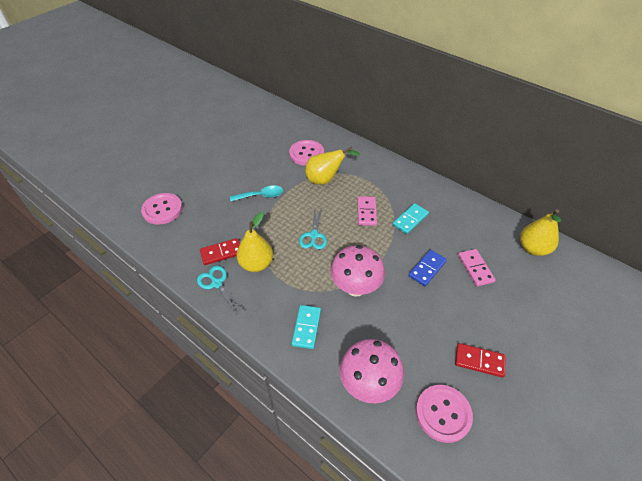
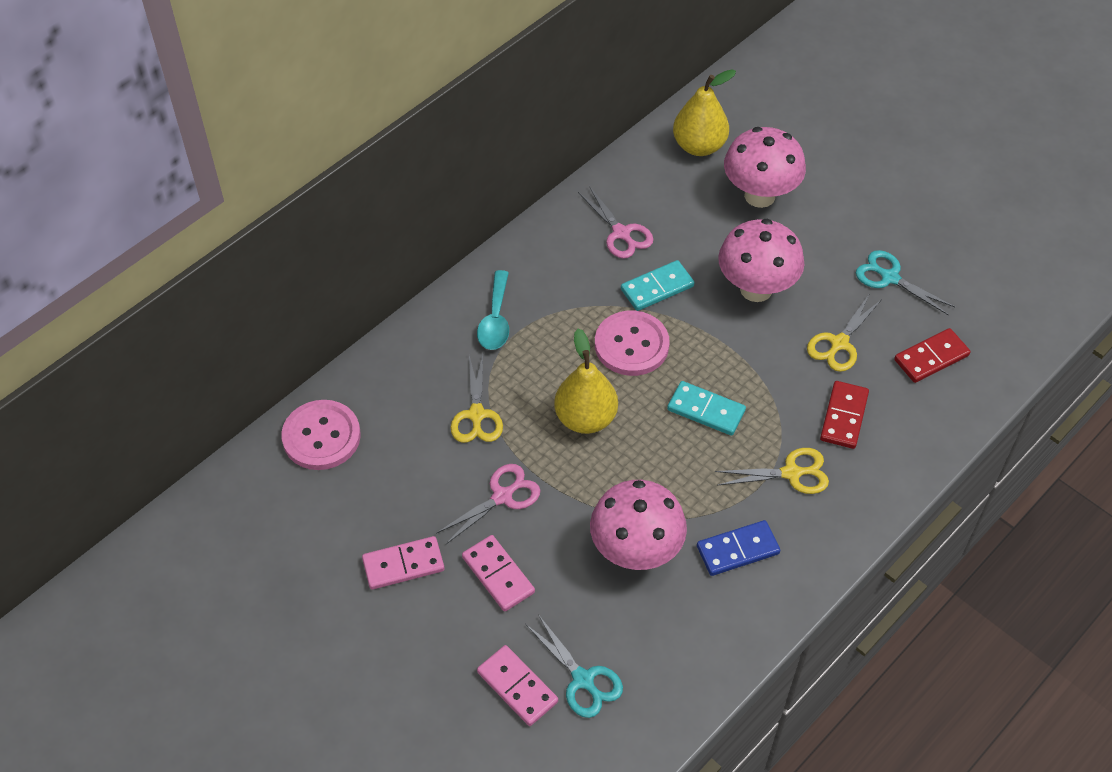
pink button: [141,193,183,225] [289,140,324,166] [416,385,473,443] = 3 -> [281,400,361,470] [595,311,670,376] = 2
pink domino: [357,196,377,226] [458,249,496,286] = 2 -> [362,536,445,590] [462,535,535,612] [477,645,558,726] = 3
pink mushroom: [330,245,385,297] [340,339,404,404] = 2 -> [590,480,687,570] [718,219,804,302] [724,127,806,208] = 3
pink scissors: none = 0 -> [437,464,541,545] [578,186,654,259] = 2
yellow pear: [236,212,273,272] [305,147,360,185] [520,209,561,256] = 3 -> [554,329,618,434] [673,69,736,156] = 2
yellow scissors: none = 0 -> [451,355,503,443] [715,448,829,494] [807,293,882,372] = 3

